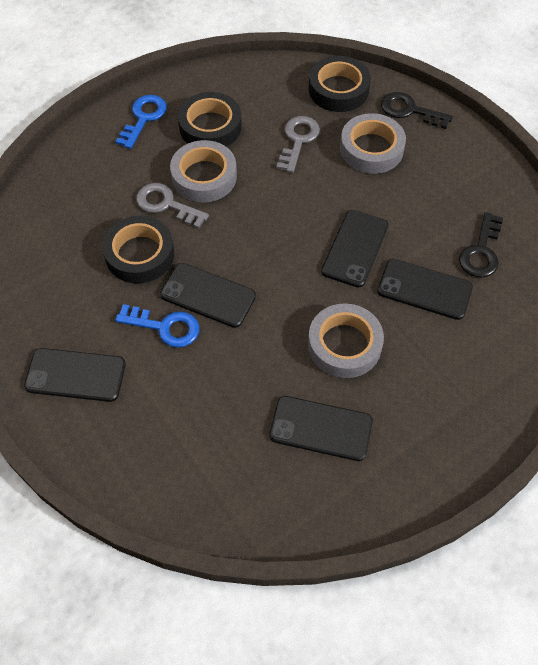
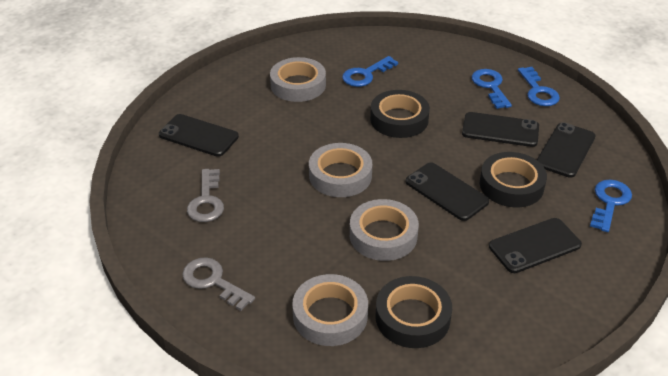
black key: [381,92,453,129] [459,212,503,278] = 2 -> none = 0
blue key: [115,95,167,149] [115,304,199,348] = 2 -> [342,56,398,87] [471,69,512,109] [518,67,560,106] [590,180,632,232] = 4
grey tape: [170,140,237,202] [308,303,384,378] [340,113,406,174] = 3 -> [270,57,326,102] [292,274,368,346] [309,143,372,197] [350,199,419,261] = 4

